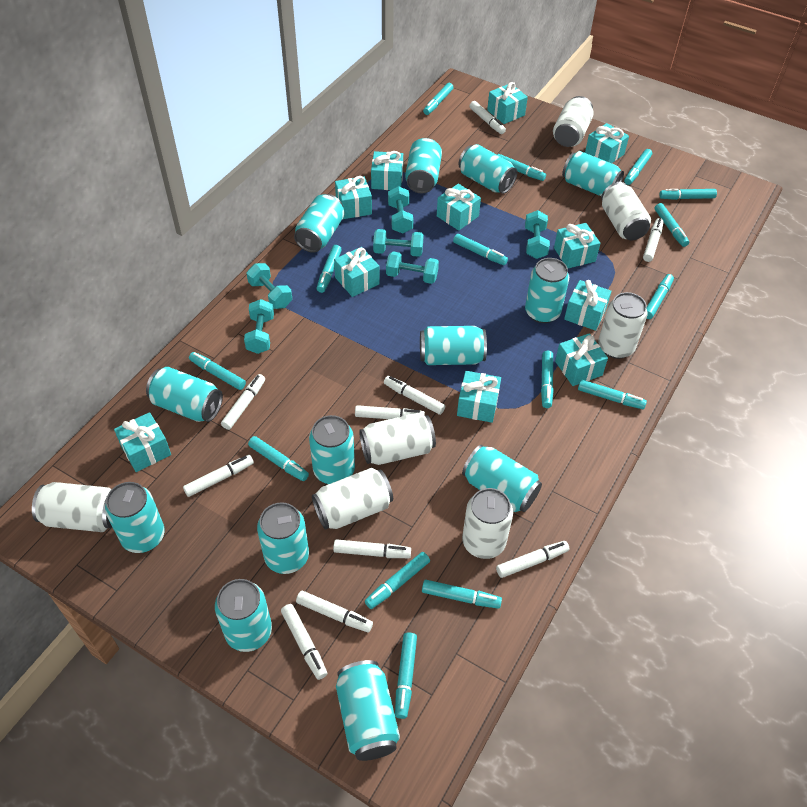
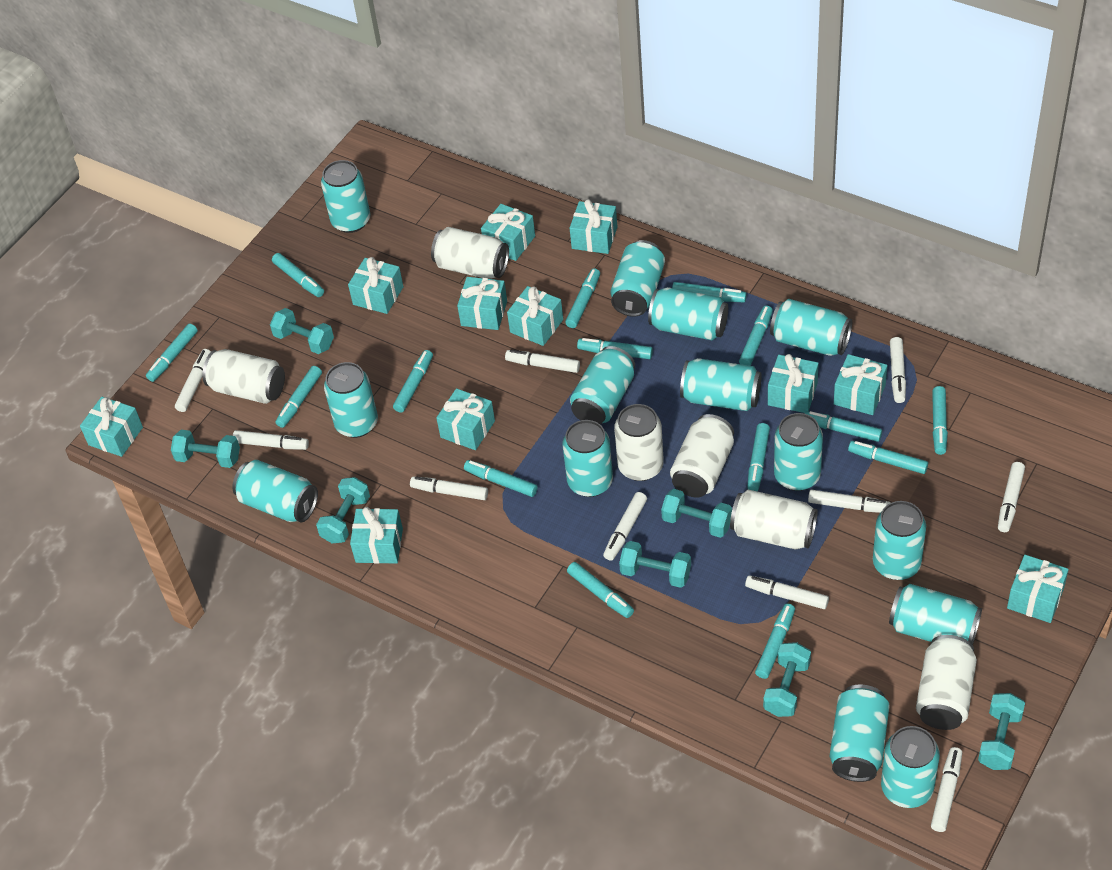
turquoise can: [105,482,165,553] [146,367,223,422] [215,579,272,652] [257,502,309,574] [294,194,345,253] [309,415,355,484] [336,660,400,761] [405,138,442,194] [420,326,487,365] [459,144,517,194] [462,445,542,512] [525,258,569,323] [562,151,624,196] = 13 -> [232,460,318,522] [321,160,370,233] [324,362,378,438] [562,420,613,497] [570,346,635,424] [610,240,665,317] [648,287,728,341] [680,358,761,411] [770,299,852,356] [774,413,823,491] [830,685,890,782] [873,501,926,580] [881,726,940,808] [889,584,982,645] = 14
turquoise dumbbell: [244,299,274,354] [247,263,292,309] [373,229,424,257] [386,251,439,284] [388,186,413,234] [525,210,550,259] = 6 -> [171,430,240,468] [270,308,334,354] [316,477,370,543] [619,541,691,588] [661,489,732,538] [763,642,811,717] [978,693,1025,770] = 7
white can: [32,482,112,532] [312,468,393,530] [359,412,436,465] [462,488,513,559] [553,96,594,147] [598,292,648,359] [601,182,651,240] = 7 -> [202,349,285,404] [431,227,509,279] [614,404,664,481] [670,414,734,497] [730,490,818,550] [916,635,977,730] = 6

